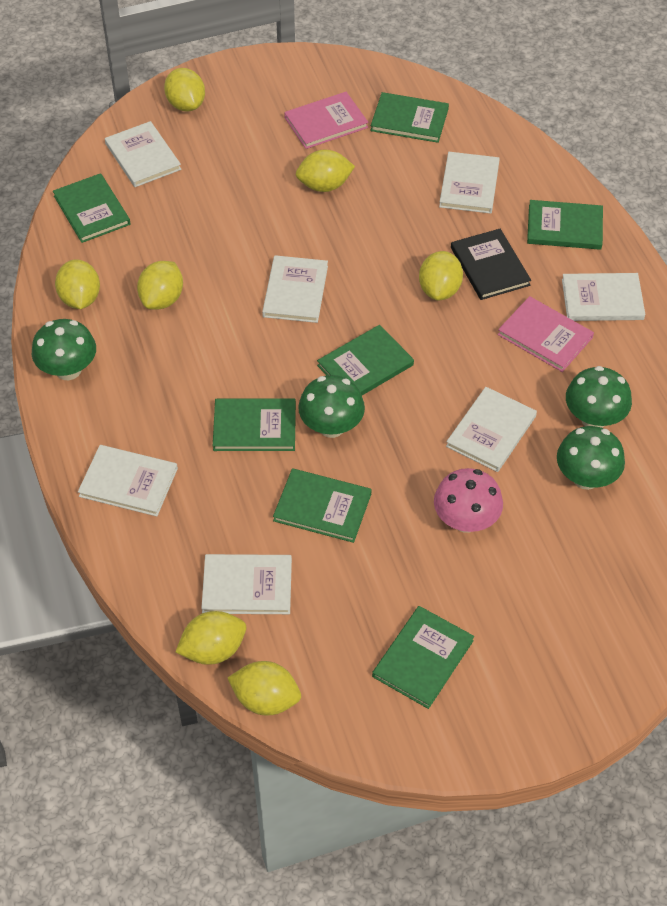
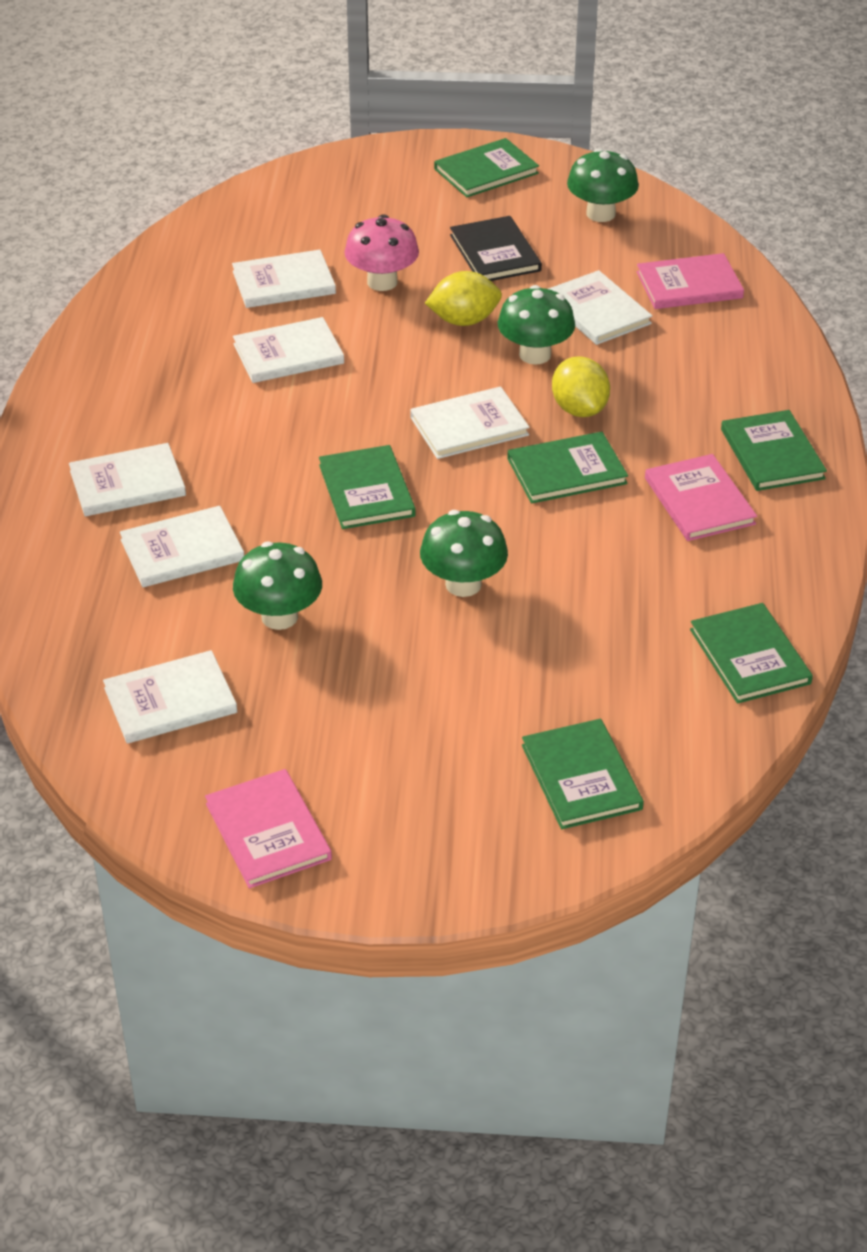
green book: [53,173,131,243] [213,399,296,451] [273,468,372,543] [317,325,414,395] [370,92,449,143] [372,606,474,709] [527,200,603,250] = 7 -> [319,445,416,529] [434,138,539,197] [507,432,628,504] [522,719,644,829] [690,603,813,704] [721,410,827,491] = 6
pink book: [284,92,368,149] [498,296,594,372] = 2 -> [205,769,332,888] [636,253,744,309] [645,454,757,541] = 3
yellow lemon: [55,259,100,309] [137,261,183,310] [164,68,205,112] [175,611,246,665] [228,661,301,716] [296,150,355,192] [419,251,463,300] = 7 -> [425,271,502,326] [552,356,610,417] = 2

